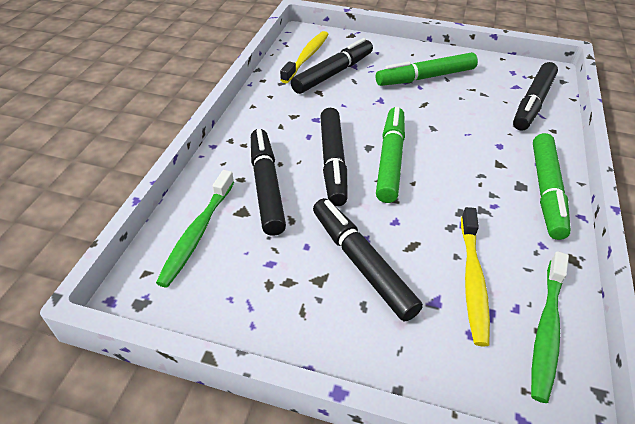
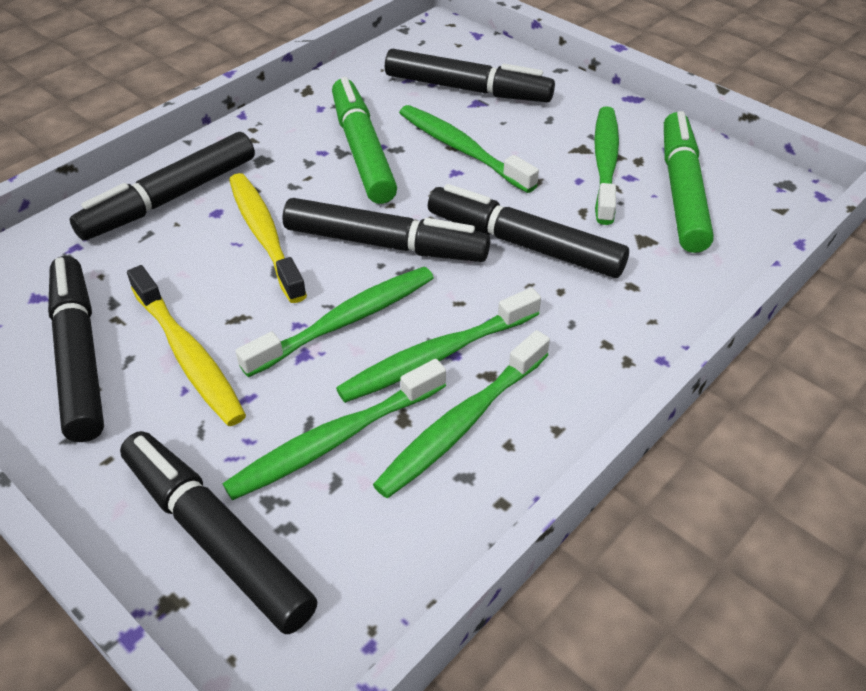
black marker: [251,129,286,236] [291,38,373,94] [313,198,423,322] [320,108,347,206] [513,62,558,131] = 5 -> [48,256,104,442] [70,132,255,240] [120,431,317,634] [282,198,490,262] [385,49,555,102] [428,184,629,278] = 6
green marker: [376,52,478,86] [376,107,405,203] [533,133,571,240] = 3 -> [332,77,397,204] [664,111,714,253] = 2
green toothbrush: [156,170,234,288] [531,251,569,403] = 2 -> [223,359,446,500] [235,267,434,377] [336,288,541,403] [373,330,550,498] [399,105,539,193] [594,106,619,225] = 6

